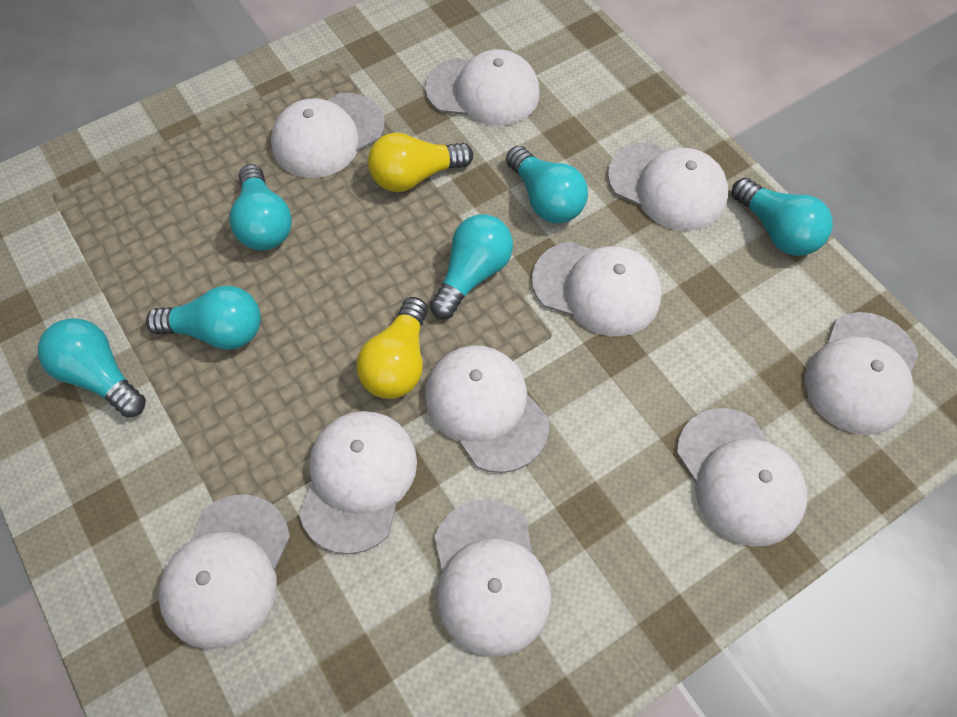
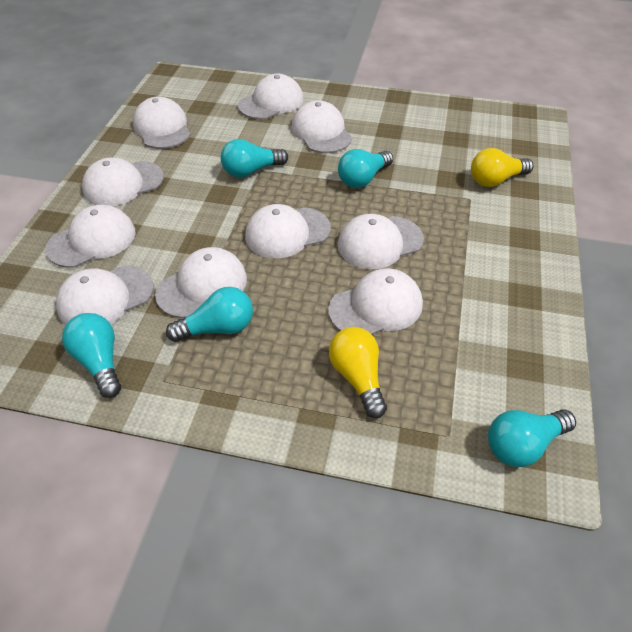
turquoise light bulb: [38,318,146,417] [146,286,261,350] [229,164,292,250] [430,214,513,319] [506,146,588,223] [732,178,833,256] = 6 -> [62,313,121,398] [166,287,253,342] [221,139,288,177] [338,149,393,188] [488,409,576,467] = 5

